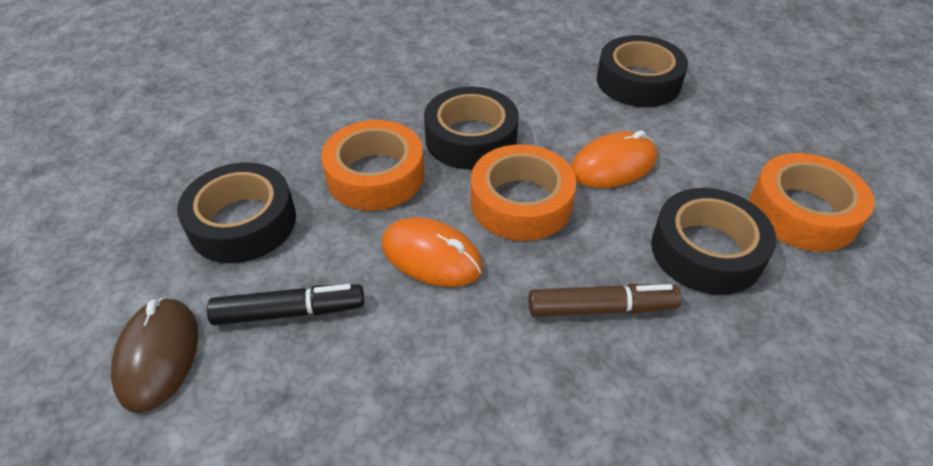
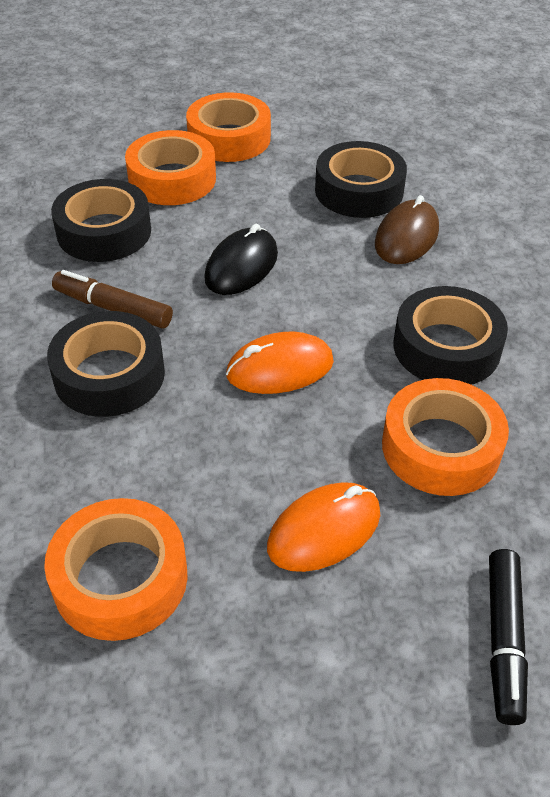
black mouse: none = 0 -> [204,224,278,295] = 1
orange tape: [321,120,424,211] [471,145,576,241] [749,153,875,251] = 3 -> [44,498,188,641] [125,130,216,205] [186,92,271,162] [382,378,509,496] = 4

